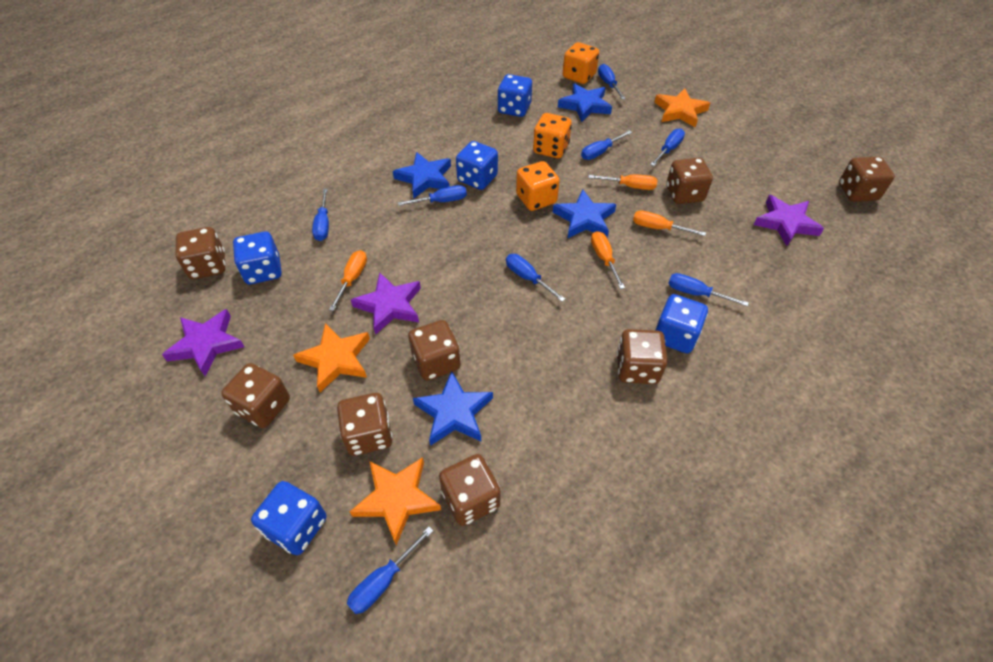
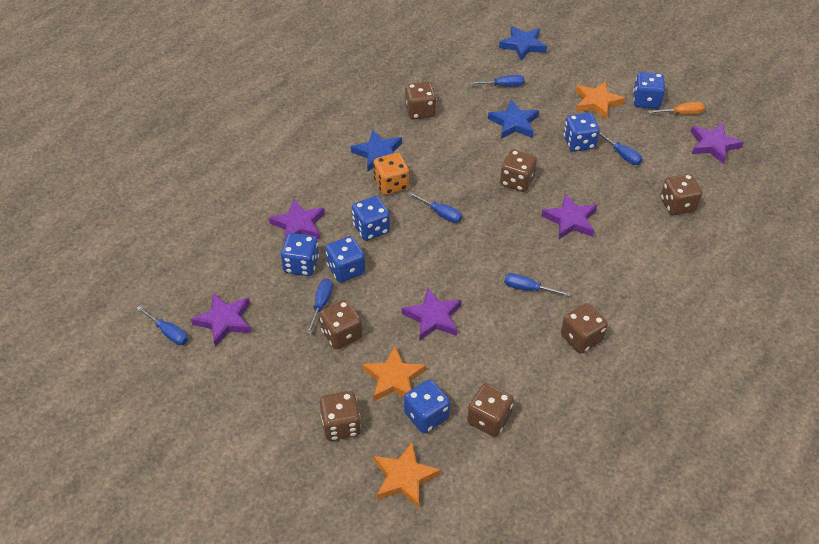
blue dice: [233,232,282,284] [251,481,327,555] [456,141,498,190] [498,74,532,117] [656,294,708,353] = 5 -> [281,233,319,276] [325,236,365,283] [352,196,390,241] [404,380,450,434] [564,113,600,152] [633,72,665,109] = 6
blue screwdriver: [312,189,329,241] [347,527,433,614] [398,185,467,206] [506,254,565,302] [581,130,632,160] [598,64,626,100] [650,128,685,166] [668,273,749,306] = 8 -> [136,306,188,345] [307,279,333,334] [408,192,462,223] [469,75,524,87] [504,273,571,297] [599,132,642,165] = 6
blue star: [393,152,451,198] [413,371,493,446] [553,190,616,239] [558,83,612,122] = 4 -> [351,130,402,171] [488,99,539,139] [499,26,547,61] = 3
brown dice: [176,227,225,279] [221,363,290,428] [337,393,393,456] [408,320,461,381] [439,454,500,526] [617,329,668,384] [666,158,713,204] [839,156,895,202] = 8 -> [319,300,362,350] [320,391,361,441] [405,82,436,120] [467,383,514,437] [500,149,537,192] [561,303,608,354] [661,174,702,215] = 7
orange dice: [516,161,560,211] [533,113,572,158] [563,42,599,84] = 3 -> [373,153,409,195] = 1
orange screwdriver: [329,250,367,311] [588,174,657,190] [591,231,625,289] [633,210,706,236] = 4 -> [648,102,705,114] = 1
purple star: [162,309,244,376] [351,272,421,335] [754,195,824,246] = 3 -> [191,293,251,347] [269,199,325,240] [402,288,461,340] [541,193,597,239] [691,123,744,164] = 5

